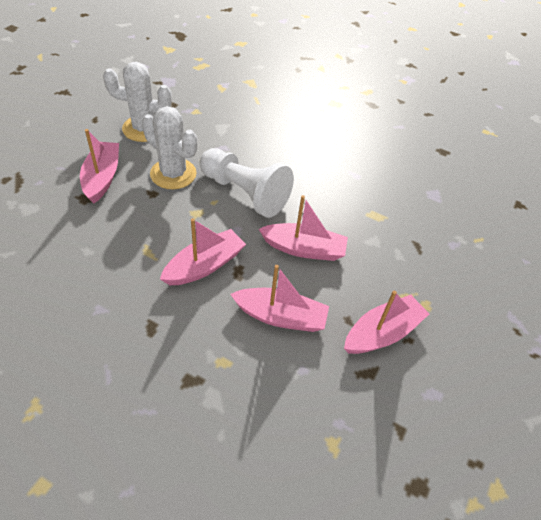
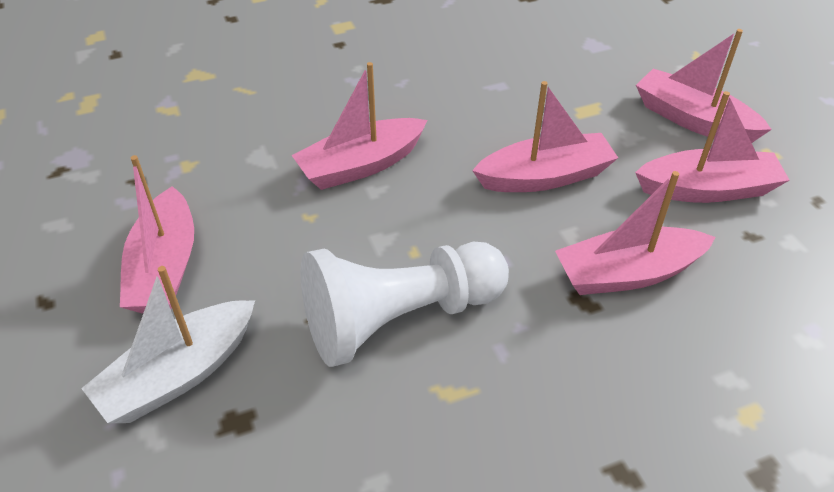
pink boat: [80,129,119,204] [160,218,246,285] [230,265,329,332] [259,195,348,261] [344,291,429,354] = 5 -> [120,155,194,313] [292,62,428,190] [472,81,618,192] [555,171,715,295] [635,91,790,203] [636,29,772,143] = 6
white boat: none = 0 -> [81,266,255,423] = 1
white cactus: [103,62,172,142] [142,106,198,190] = 2 -> none = 0

